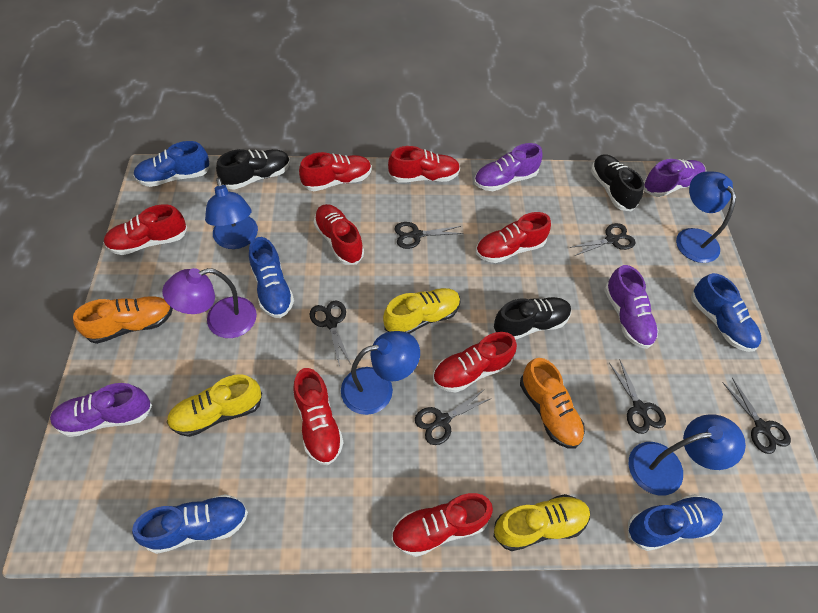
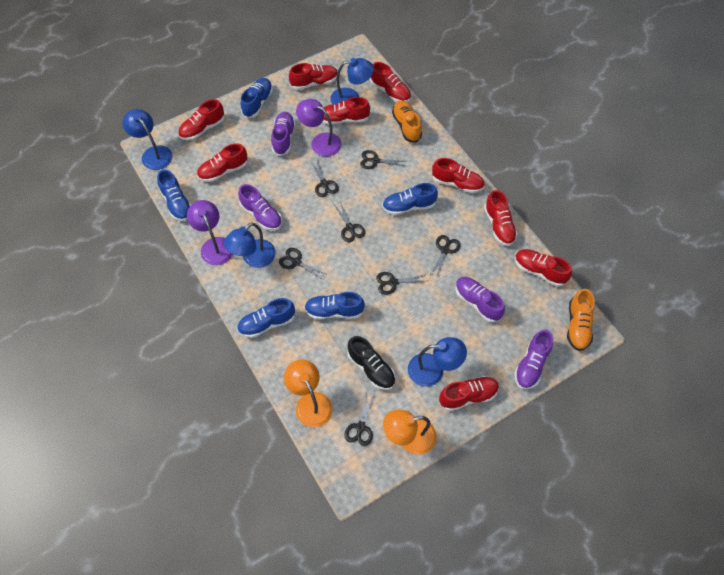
black scissors: [310,301,351,367] [394,222,463,249] [415,390,492,445] [570,223,636,256] [609,359,666,434] [722,378,791,454] = 6 -> [279,248,328,280] [311,160,339,197] [333,201,365,242] [344,394,374,446] [360,150,405,169] [376,272,427,295] [430,235,460,277] = 7
black shoe: [216,149,290,190] [494,297,571,340] [591,154,644,212] = 3 -> [347,336,395,390] = 1
orange lamp: none = 0 -> [284,359,333,427] [383,410,437,455] = 2
purple lamp: [162,268,257,338] = 1 -> [187,200,233,265] [296,99,342,157] = 2
red shoe: [104,204,187,255] [293,368,343,465] [299,152,372,191] [314,204,364,265] [388,146,460,183] [391,493,493,557] [433,332,517,393] [476,212,551,263] = 8 -> [178,99,225,140] [197,143,248,182] [289,63,338,90] [323,97,370,125] [370,62,411,102] [432,158,485,193] [439,376,499,411] [484,190,518,246] [515,249,572,287] = 9
yellow shoe: [167,374,262,437] [383,288,460,334] [493,494,590,551] = 3 -> none = 0

